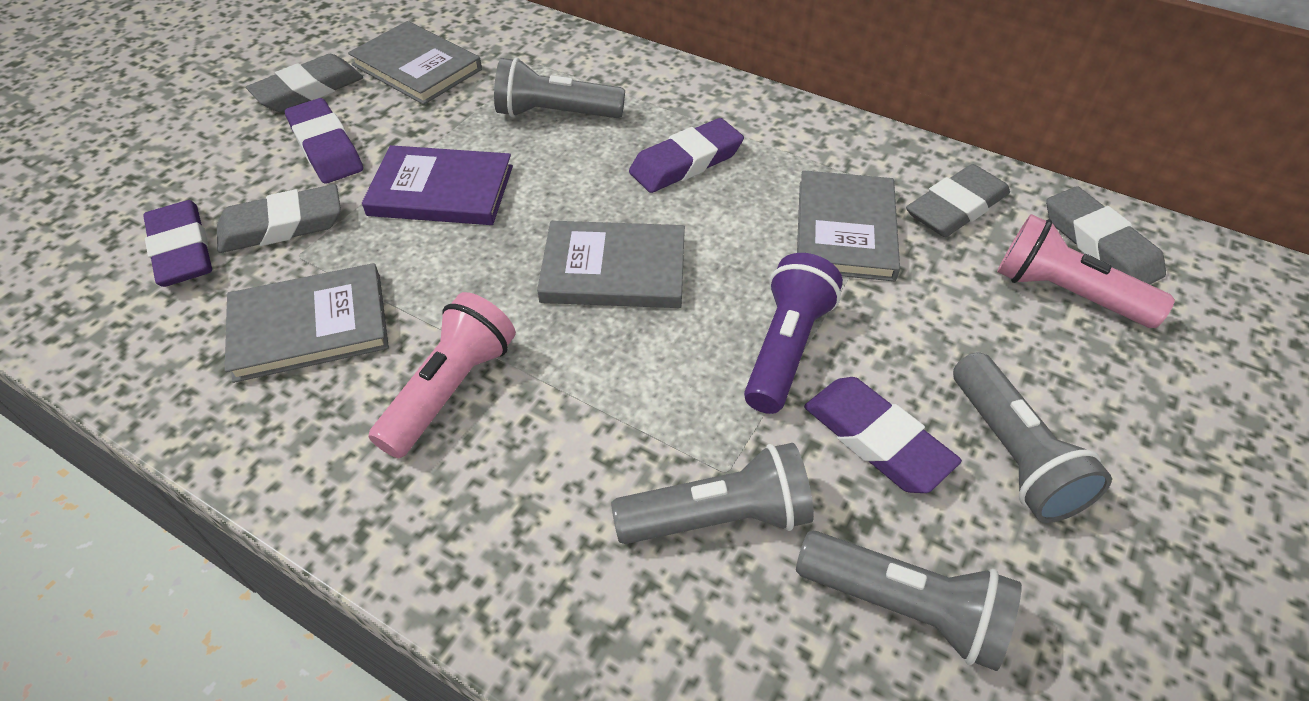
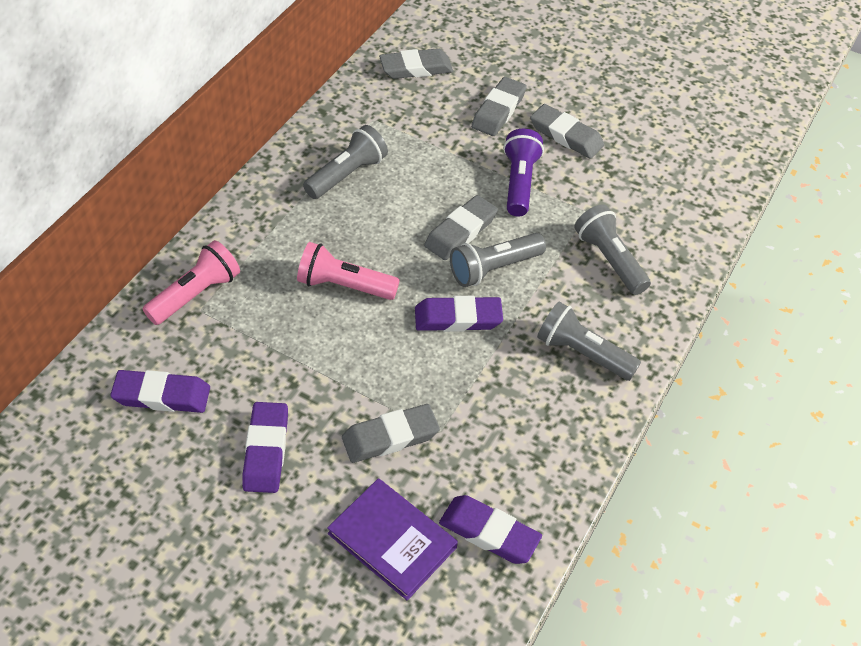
grey book: [225,263,389,383] [348,21,482,105] [537,221,685,308] [797,170,900,281] = 4 -> none = 0
grey eraser: [217,184,341,253] [246,54,363,112] [906,164,1010,237] [1046,186,1166,285] = 4 -> [342,404,440,463] [379,48,453,79] [424,195,498,260] [471,77,527,136] [530,104,604,159] = 5

